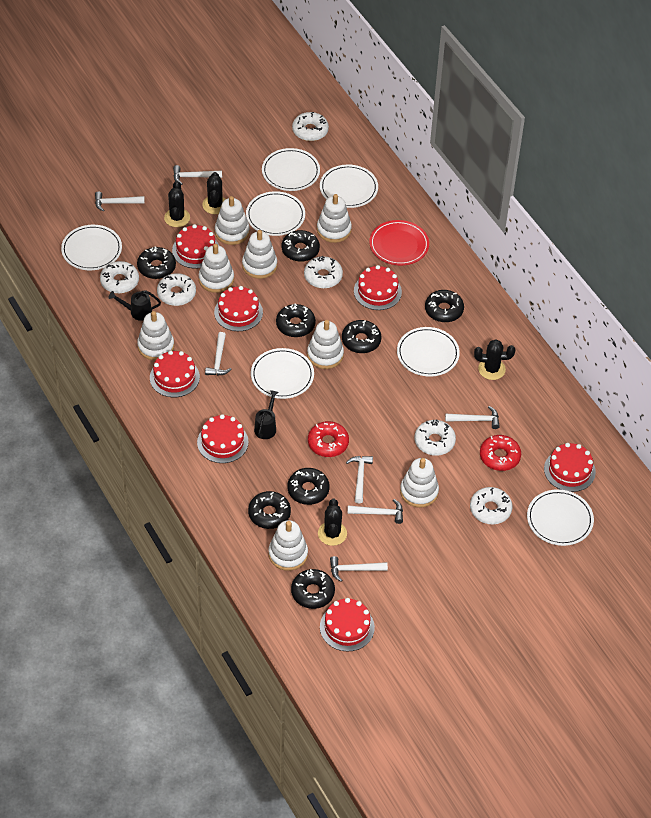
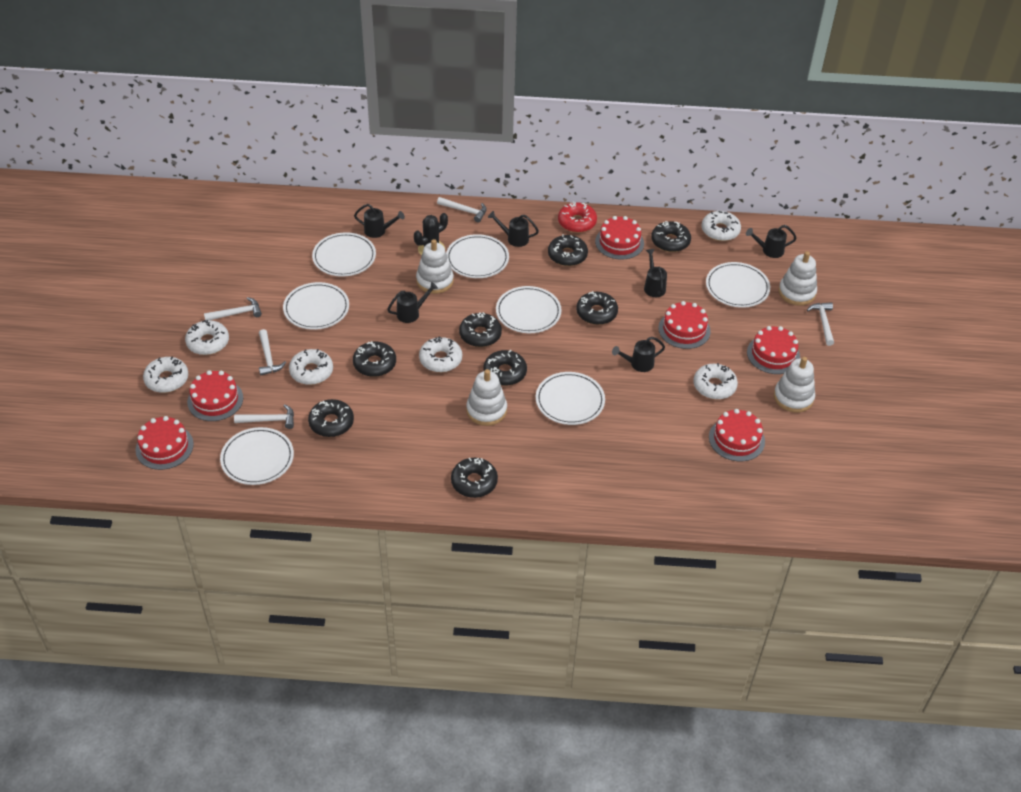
black cactus: [164,181,190,227] [202,172,226,214] [318,499,347,546] [474,340,515,380] = 4 -> [414,213,448,255] = 1
black watering can: [109,290,161,321] [254,390,279,439] = 2 -> [354,204,405,238] [387,282,438,323] [488,211,539,247] [612,337,665,372] [644,249,667,297] [746,225,797,258] = 6
red cake: [150,350,200,397] [172,224,219,268] [197,414,249,463] [214,286,263,331] [320,598,375,652] [354,265,402,310] [544,443,596,492] = 7 -> [136,416,194,470] [187,370,243,421] [595,216,644,260] [658,301,711,349] [709,409,765,461] [747,326,800,374] = 6
red donut: [308,421,349,457] [480,435,521,471] = 2 -> [558,202,597,233] = 1
red plate: [369,220,429,265] = 1 -> none = 0
white hammer: [95,191,145,212] [173,165,222,185] [205,332,232,376] [330,556,388,582] [346,456,373,503] [347,499,403,524] [445,406,500,429] = 7 -> [204,297,262,321] [234,404,294,429] [259,329,286,376] [437,197,487,222] [807,302,834,346] = 5
white stacking toy: [137,311,174,360] [199,244,234,293] [215,196,249,245] [242,230,277,279] [269,520,308,571] [307,320,344,369] [317,194,352,243] [400,458,439,508] = 8 -> [416,239,454,294] [466,369,507,426] [774,357,815,413] [779,251,817,306] = 4

